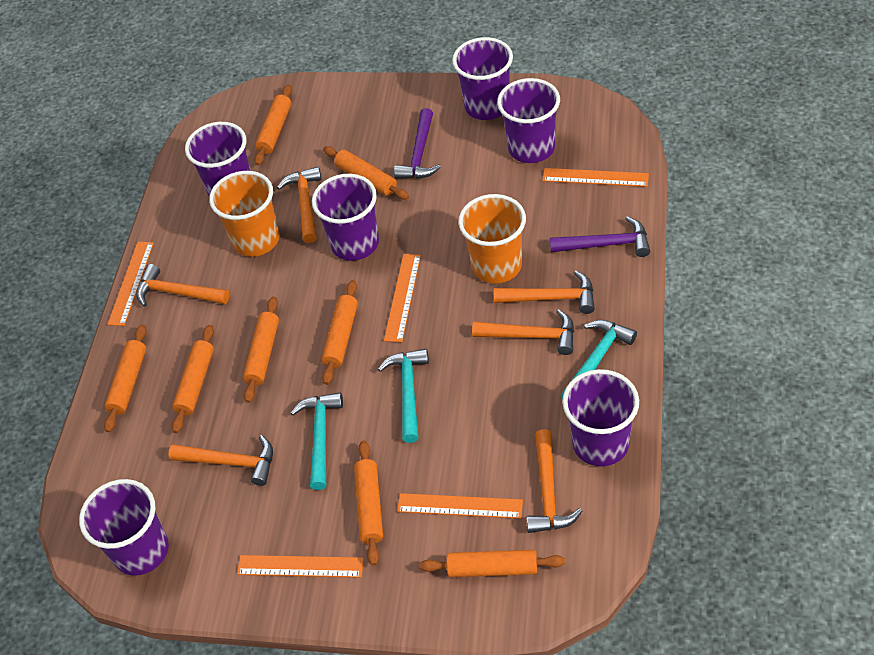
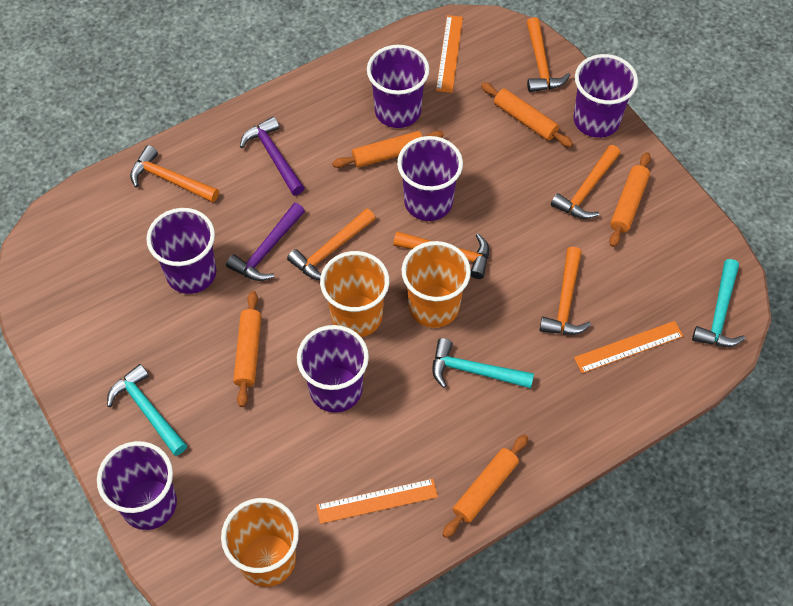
orange cup: [209,171,280,257] [458,194,526,283] = 2 -> [221,498,299,587] [320,251,390,337] [402,241,471,328] = 3
orange rolling pin: [104,324,147,432] [172,325,214,433] [243,297,279,403] [254,85,292,165] [321,280,358,385] [323,146,409,200] [354,441,383,566] [419,550,566,577] = 8 -> [233,291,261,407] [332,131,444,168] [442,434,528,538] [481,82,573,147] [609,152,651,247] = 5
orange ruler: [107,242,154,326] [237,555,364,578] [384,254,421,342] [397,493,523,519] [542,168,649,187] = 5 -> [316,479,438,524] [436,15,463,93] [574,321,683,373] = 3

